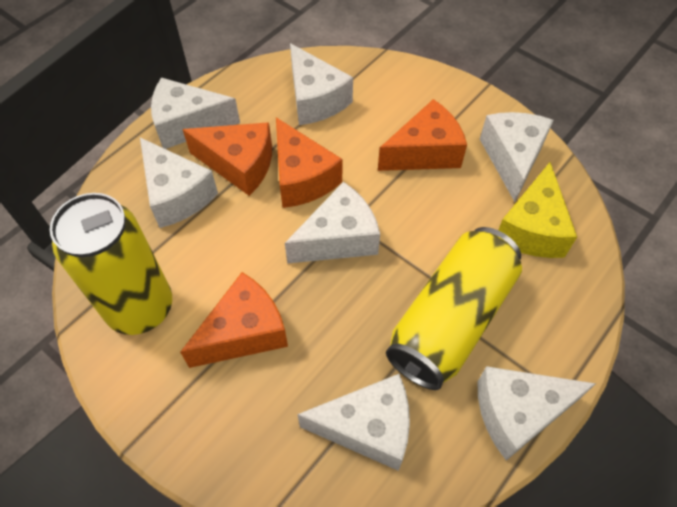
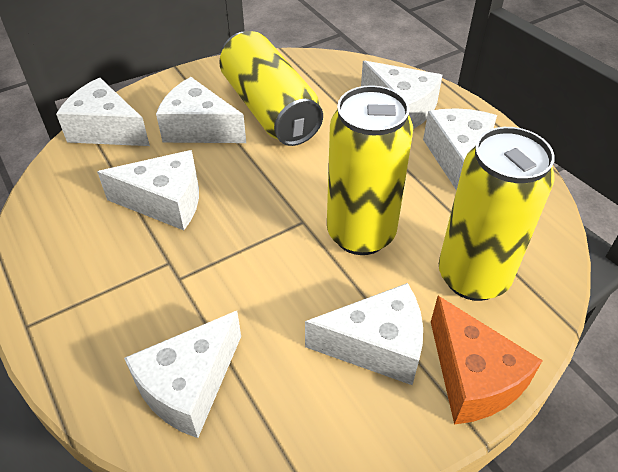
orange cheese: [180,272,288,368] [182,122,272,196] [276,117,342,208] [378,99,467,171] = 4 -> [431,296,543,425] = 1
yellow can: [50,193,172,335] [386,227,522,390] = 2 -> [219,31,323,146] [327,85,413,255] [439,127,555,301] = 3
yellow cheese: [498,162,577,258] = 1 -> none = 0

